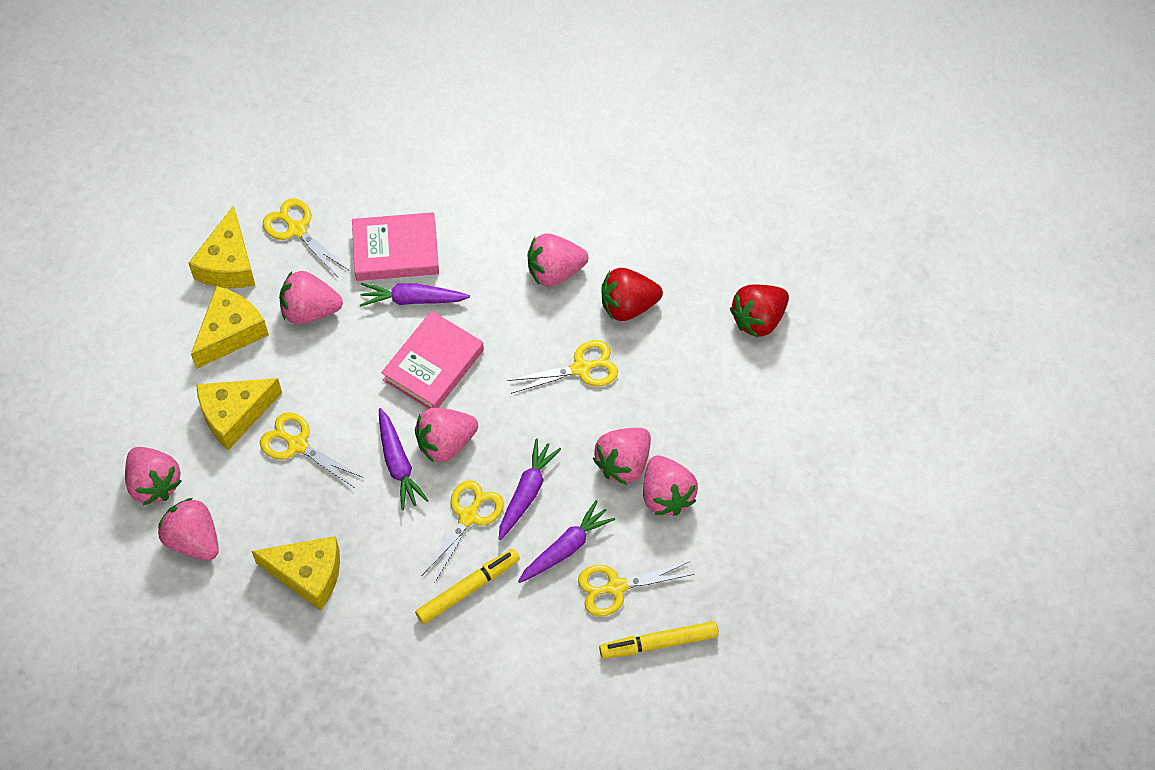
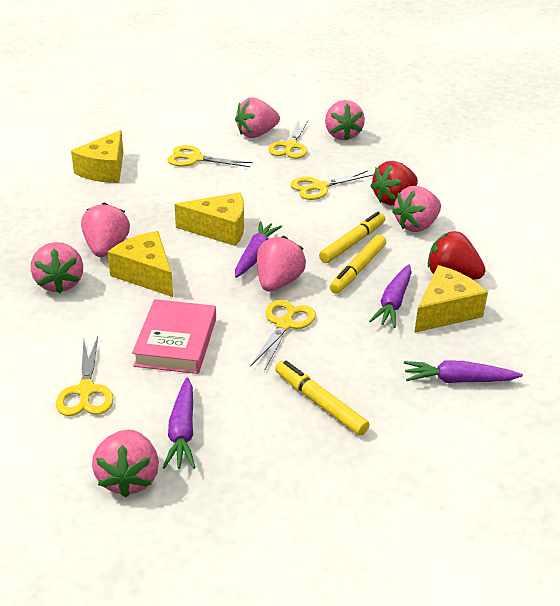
pink book: [352,212,439,281] [381,311,484,409] = 2 -> [132,299,216,374] = 1
yellow marker: [415,549,520,624] [599,621,719,658] = 2 -> [275,361,369,436] [319,212,385,263] [330,235,386,294] = 3

